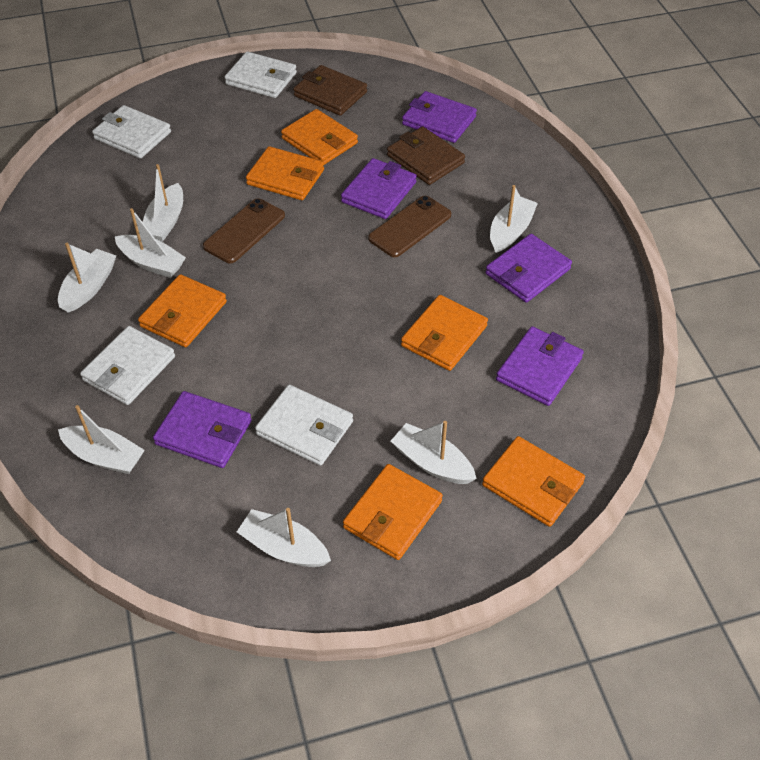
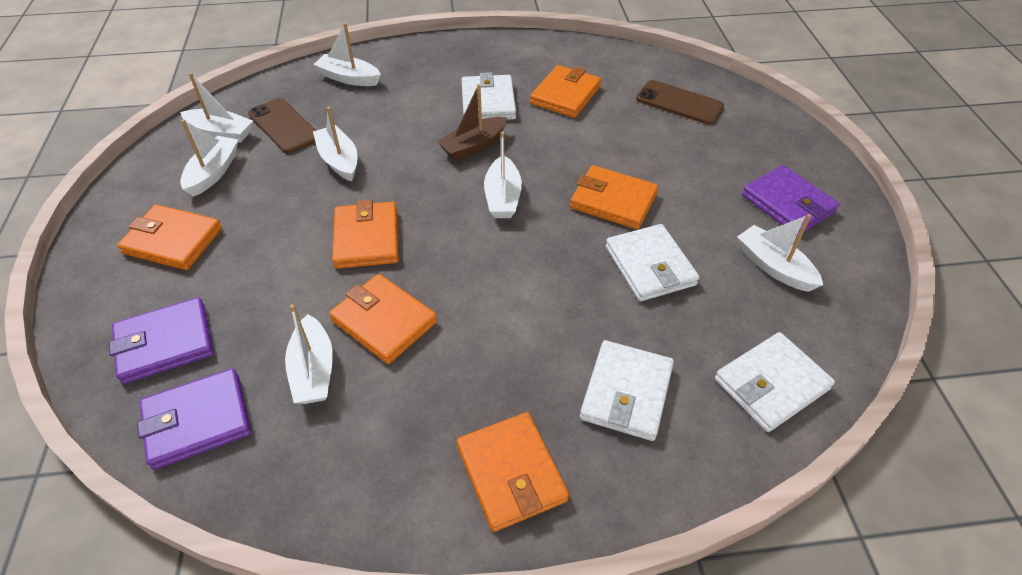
brown boat: none = 0 -> [437,84,508,161] = 1
brown wallet: [293,65,367,116] [387,126,465,185] = 2 -> none = 0
purple wallet: [153,391,252,468] [341,158,417,219] [402,91,477,143] [485,234,572,303] [496,326,584,406] = 5 -> [109,297,214,384] [137,368,251,470] [742,165,840,236] = 3

